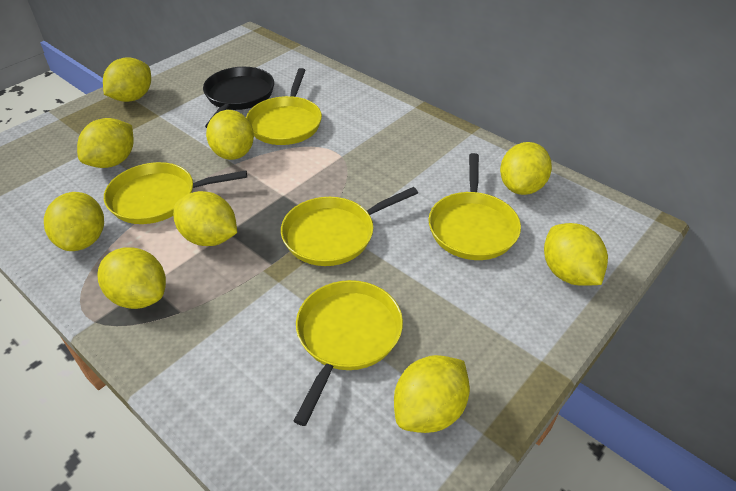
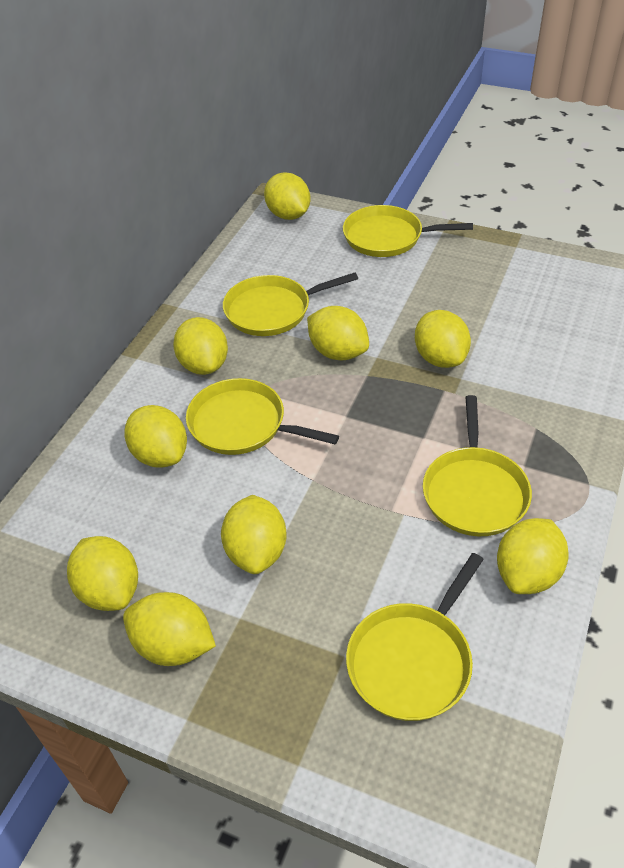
black pan: [203,67,274,128] = 1 -> none = 0

